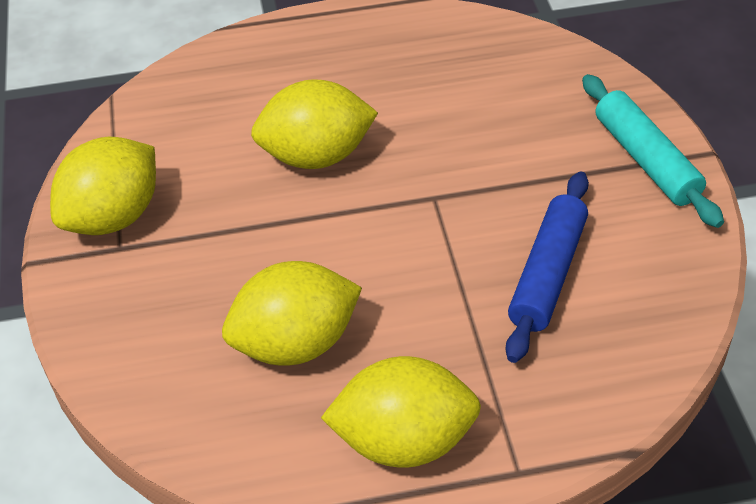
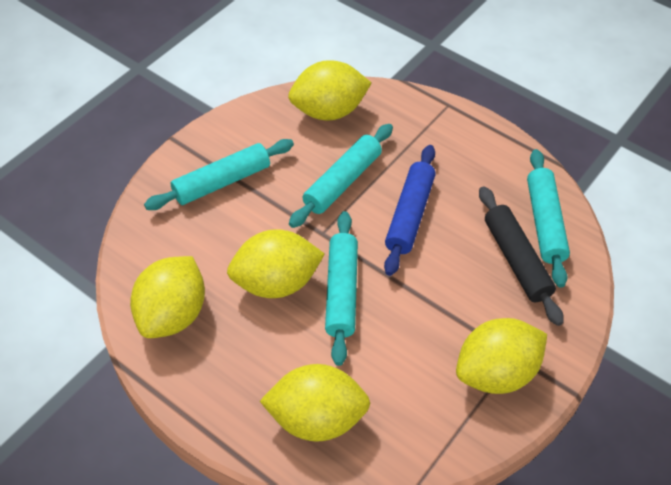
black rolling pin: none = 0 -> [479,186,564,326] = 1
turquoise rolling pin: [582,74,724,228] = 1 -> [144,139,294,210] [289,124,393,228] [325,211,358,366] [527,149,570,288] = 4
yellow lemon: [50,137,156,235] [222,261,362,366] [251,79,378,169] [321,356,481,468] = 4 -> [130,256,205,338] [227,229,325,298] [260,364,370,442] [288,60,371,121] [456,318,547,394] = 5

